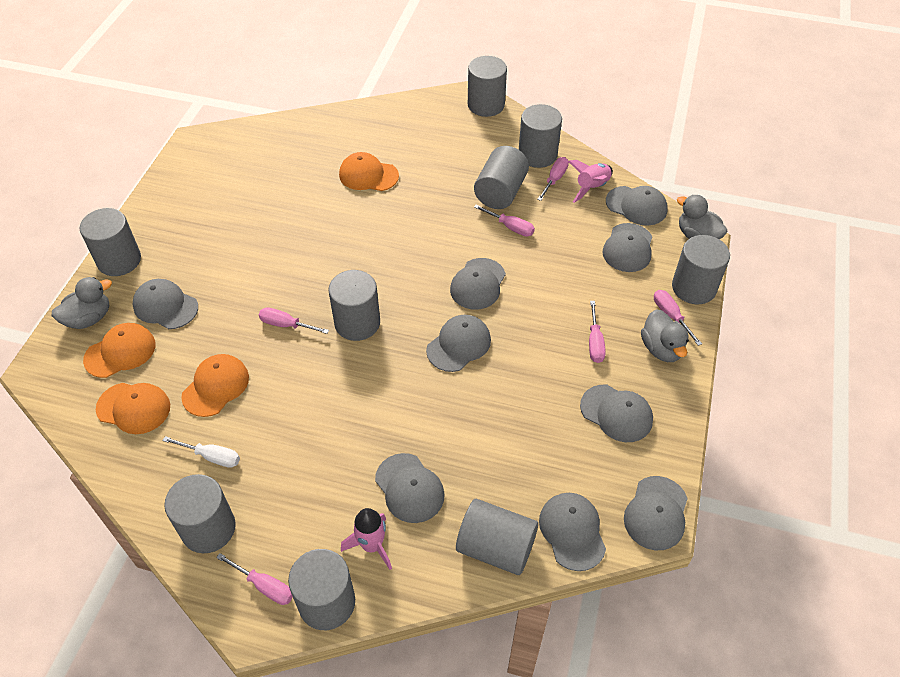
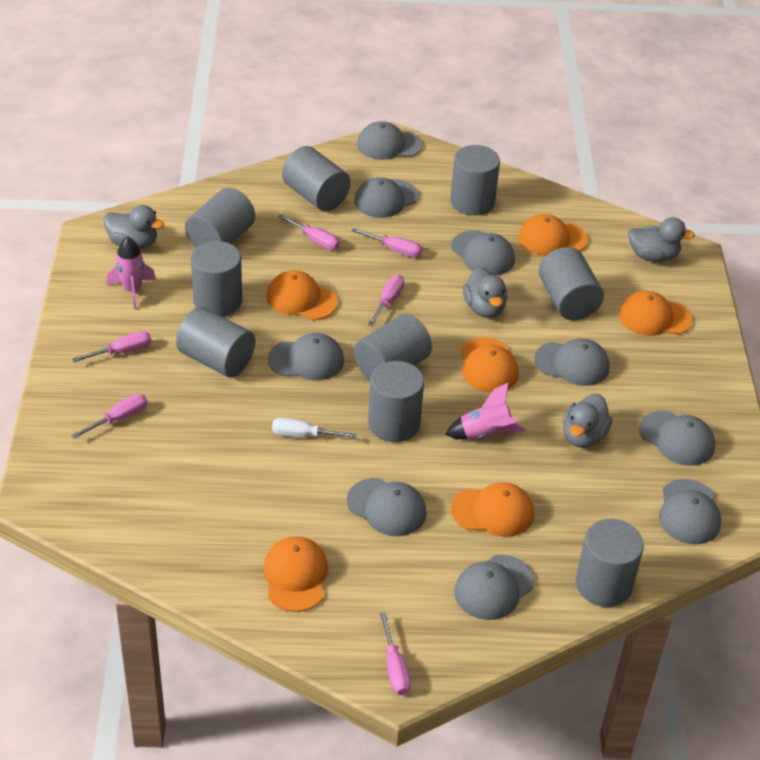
grey duck: [52,277,112,329] [641,309,689,362] [677,195,727,239] = 3 -> [103,205,164,249] [463,267,508,318] [563,394,612,448] [628,217,695,262] = 4
orange cap: [83,323,156,378] [96,383,170,434] [181,354,249,417] [339,152,399,191] = 4 -> [263,536,328,612] [267,270,338,320] [451,482,534,537] [461,337,519,393] [518,214,588,256] [619,291,692,336] = 6

